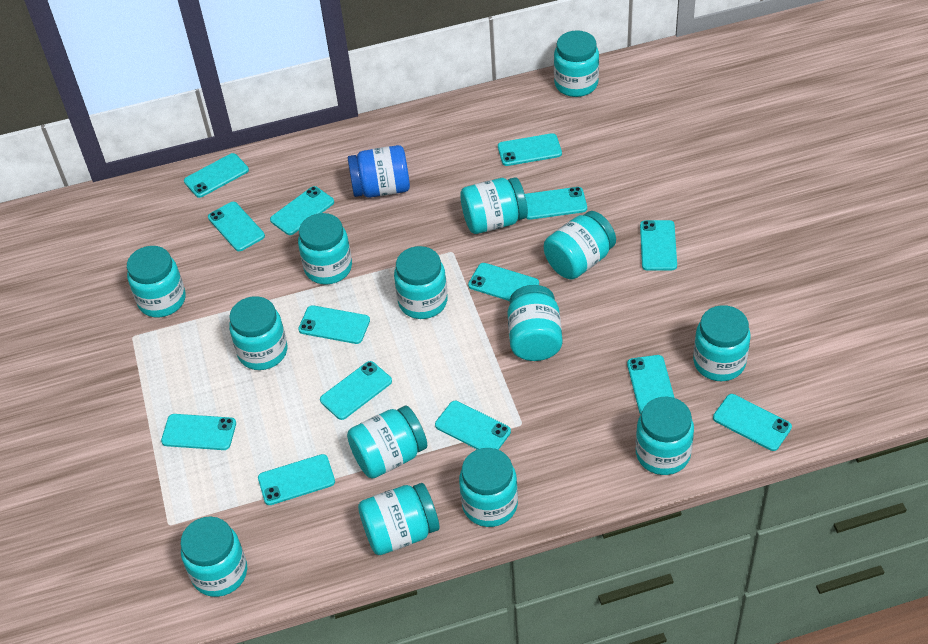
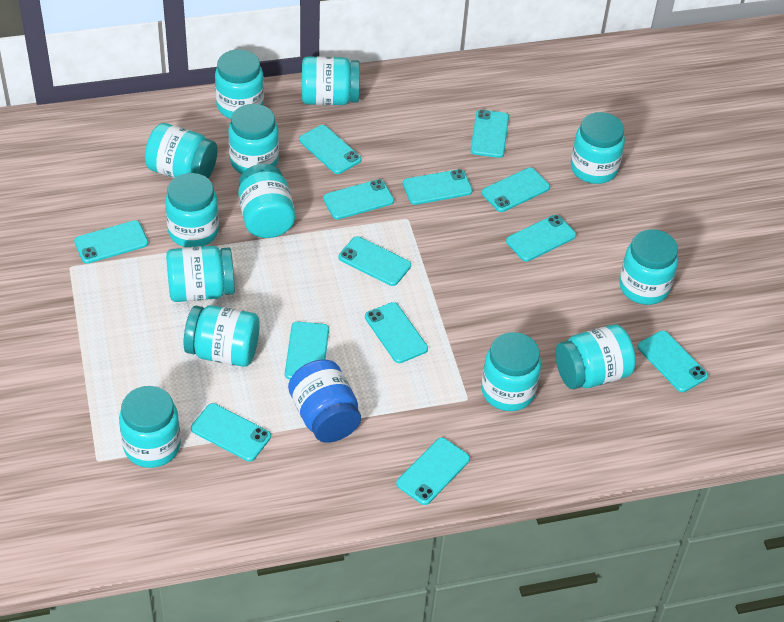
turquoise jar: [127,246,186,317] [180,516,247,597] [229,296,287,370] [298,213,352,285] [347,406,427,479] [358,483,440,555] [394,246,448,319] [459,448,518,527] [460,177,528,234] [507,285,562,361] [544,211,616,279] [554,30,599,97] [636,397,694,475] [693,305,750,381] = 14 -> [119,386,181,468] [145,123,218,179] [165,173,219,247] [166,246,235,302] [183,305,260,367] [215,49,264,119] [228,104,279,174] [238,164,295,238] [302,56,360,105] [481,332,541,411] [555,324,636,389] [571,112,625,184] [619,229,678,305] = 13
turquoise phone: [161,414,236,450] [184,153,249,198] [208,202,265,251] [258,454,335,505] [270,186,334,235] [298,305,370,344] [320,361,392,420] [435,401,511,450] [468,263,539,301] [498,133,562,166] [525,187,587,220] [627,355,675,414] [640,220,677,271] [713,394,792,451] = 14 -> [74,220,148,264] [191,403,271,461] [285,322,329,379] [299,125,361,174] [323,179,394,220] [339,236,411,286] [365,302,428,363] [396,438,470,505] [403,169,473,205] [470,110,509,158] [482,168,550,212] [506,215,576,262] [637,331,708,392] = 13

